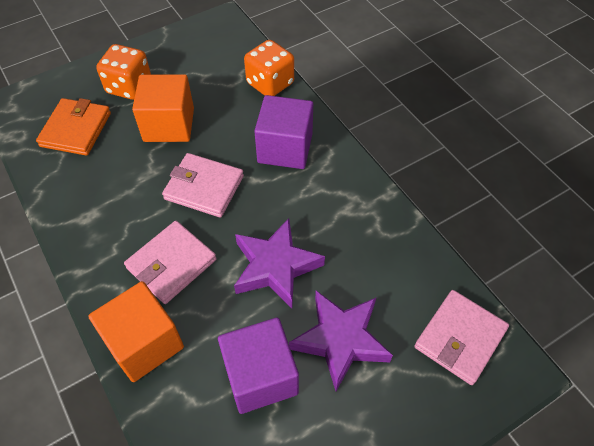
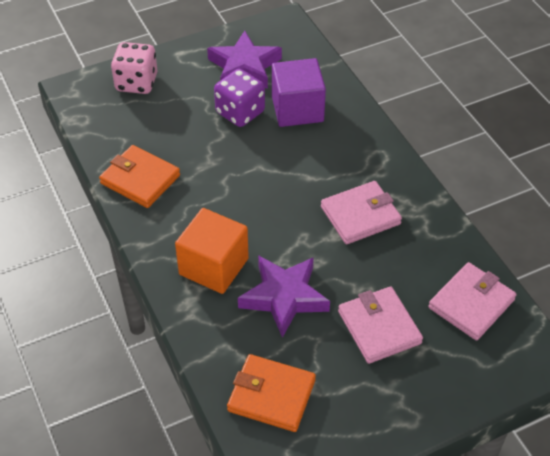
orange cube: [88,281,184,382] [132,74,194,142] = 2 -> [175,208,249,294] = 1
orange dice: [96,44,151,100] [244,40,294,96] = 2 -> none = 0
orange wallet: [36,98,111,156] = 1 -> [99,145,180,208] [227,354,316,432] = 2
pink dice: none = 0 -> [111,42,157,94] = 1
purple cube: [218,317,299,414] [254,95,313,169] = 2 -> [272,58,326,127] = 1
purple dice: none = 0 -> [214,69,265,127] = 1

